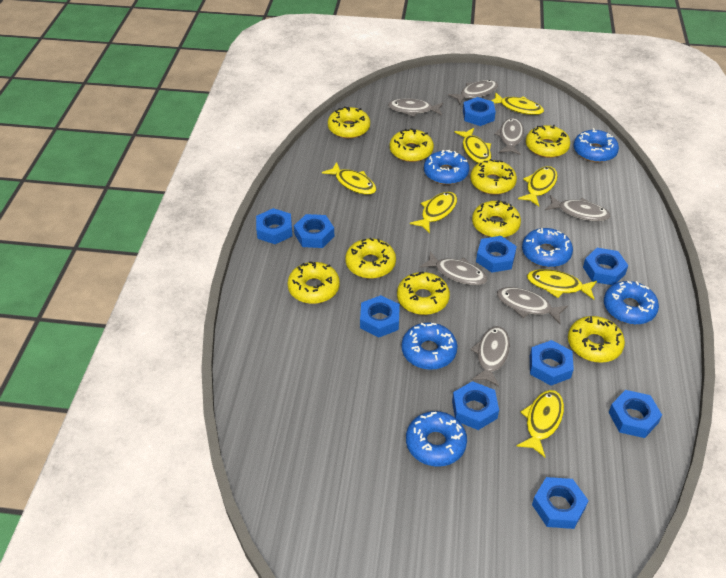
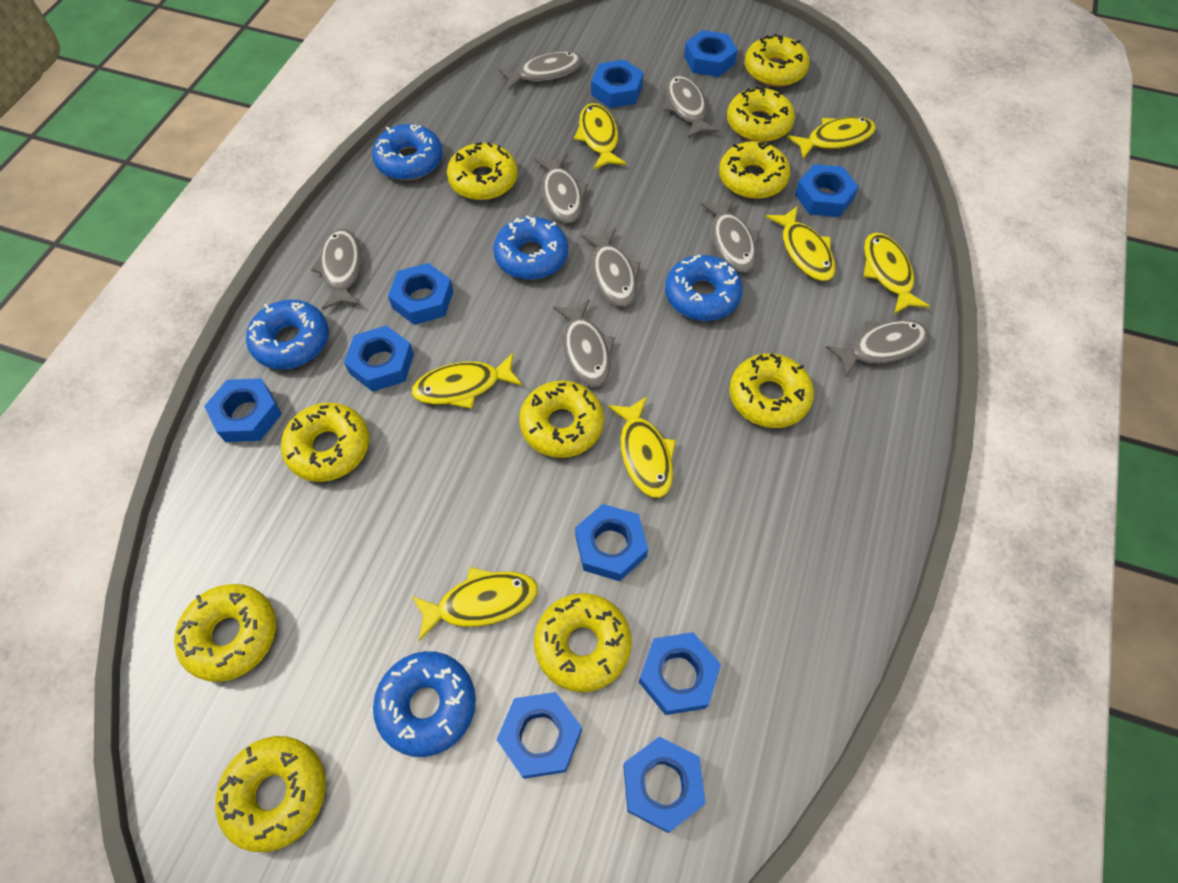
blue donut: [401,323,458,370] [406,411,467,467] [424,150,469,185] [522,228,573,267] [573,128,619,162] [604,281,659,325] = 6 -> [246,300,329,369] [372,124,443,180] [373,651,476,757] [493,216,568,280] [665,255,743,321] = 5
grey fish: [388,98,443,117] [420,251,488,285] [448,80,498,105] [471,326,510,387] [494,118,524,155] [497,287,568,324] [545,195,611,221] = 7 -> [311,229,362,310] [499,52,583,90] [534,153,588,223] [553,299,615,387] [581,228,640,306] [664,75,719,138] [701,198,759,272] [826,320,930,378] = 8
yellow donut: [288,261,340,304] [328,106,370,138] [345,238,396,279] [390,128,434,162] [397,272,450,315] [470,159,517,195] [472,200,521,237] [526,125,570,158] [568,316,625,363] = 9 -> [174,584,276,682] [215,736,326,852] [281,402,369,482] [447,142,518,200] [519,380,604,458] [534,593,632,692] [719,141,790,199] [727,86,795,142] [729,353,814,428] [744,34,809,87] = 10

